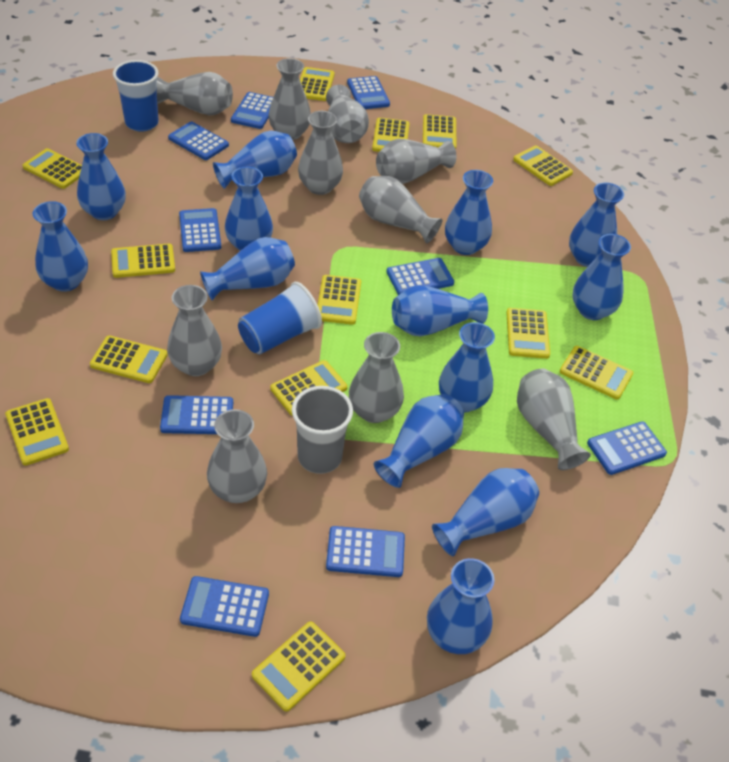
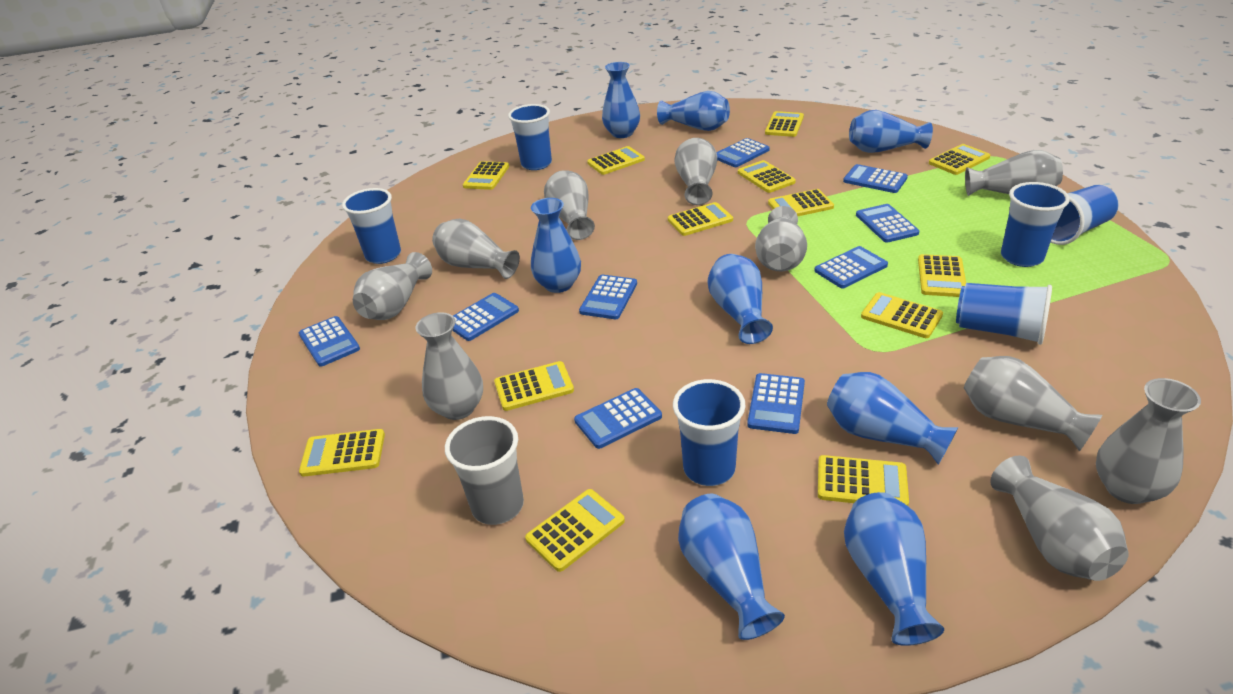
blue cup: [113,60,159,132] [238,282,322,355] = 2 -> [342,188,401,264] [508,104,552,170] [673,379,746,486] [956,283,1052,345] [1001,182,1070,267] [1051,185,1119,245] = 6
blue vase: [33,201,88,292] [76,133,126,220] [200,237,295,300] [213,131,297,189] [225,167,273,251] [374,394,464,488] [392,285,488,336] [427,558,494,654] [432,468,539,556] [439,322,495,412] [445,170,493,255] [569,183,624,267] [572,234,631,320] = 13 -> [531,198,581,293] [602,62,640,138] [657,91,730,131] [678,494,785,640] [708,254,773,344] [827,372,958,465] [844,492,944,646] [849,110,933,153] = 8

